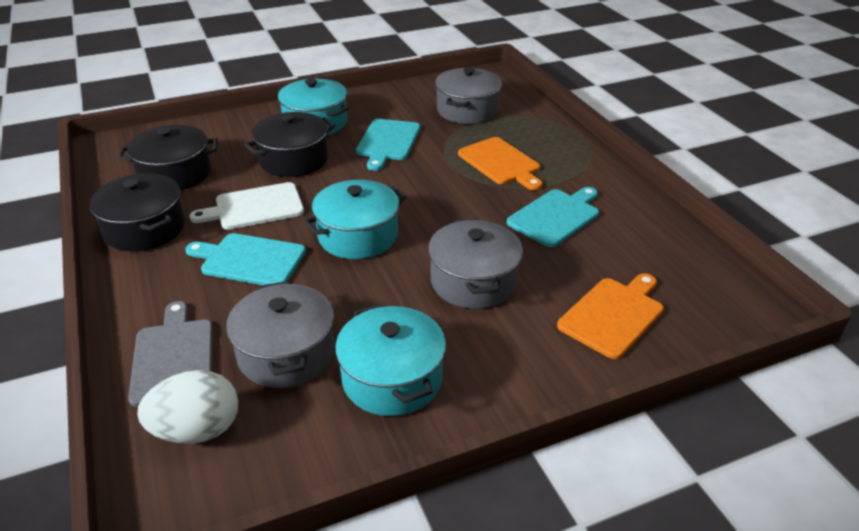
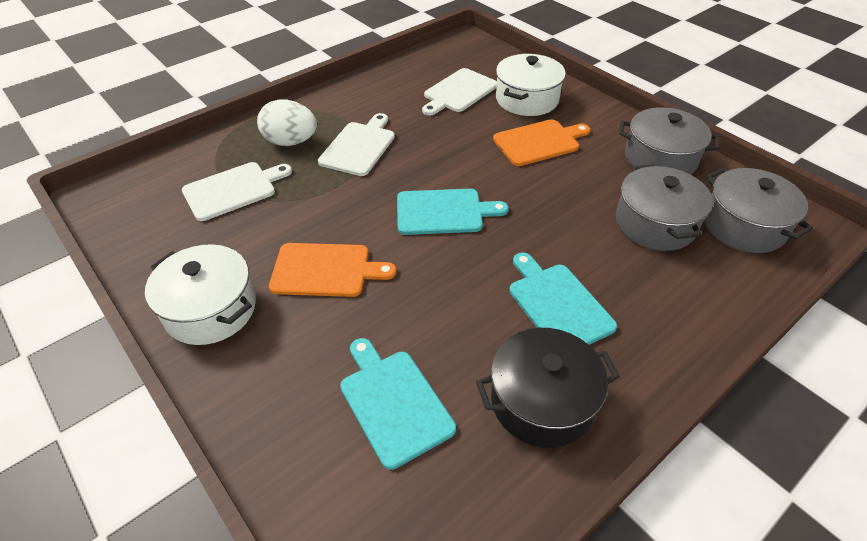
black pot: [90,173,185,251] [118,125,218,191] [244,112,335,177] = 3 -> [476,328,620,448] = 1
grey cutting board: [128,301,213,407] = 1 -> none = 0
turquoise pot: [278,79,350,135] [303,180,407,259] [335,304,446,416] = 3 -> none = 0
white cutting board: [189,182,304,230] = 1 -> [182,162,292,221] [318,113,395,176] [422,68,497,116] = 3
white pot: none = 0 -> [145,244,256,345] [496,54,566,116] = 2

